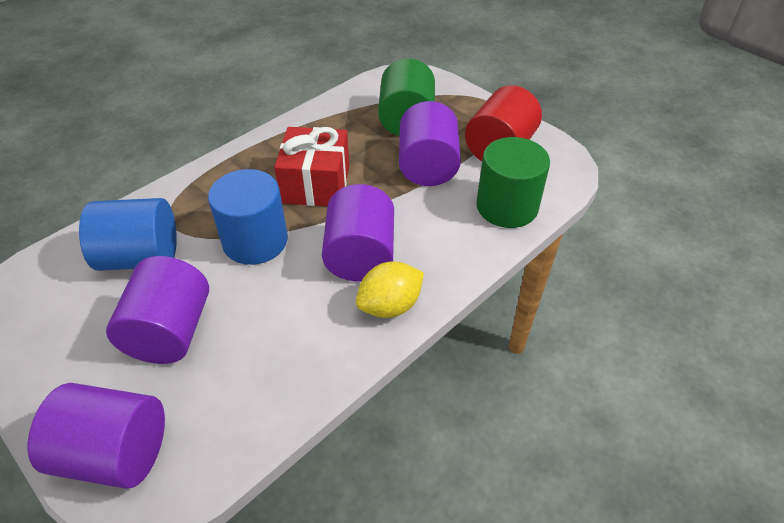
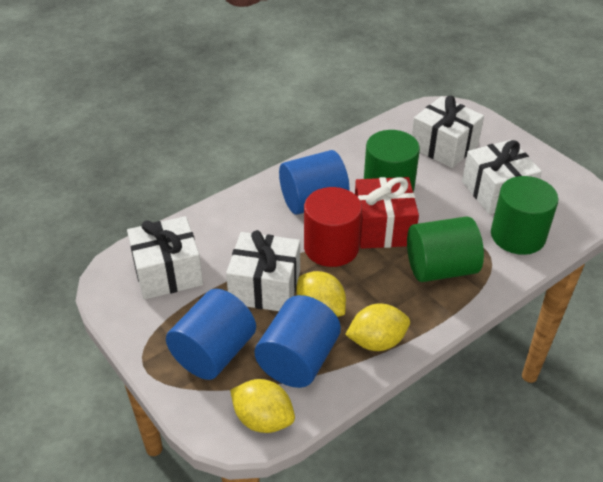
blue cylinder: [79,198,177,271] [208,169,288,265] = 2 -> [166,289,256,380] [254,295,341,388] [279,150,350,215] = 3
green cylinder: [378,58,435,136] [476,137,550,228] = 2 -> [364,130,420,192] [407,216,484,282] [491,176,559,255] = 3
purple cylinder: [28,383,165,489] [106,256,209,364] [322,184,394,281] [399,101,461,186] = 4 -> none = 0
white gift: none = 0 -> [127,216,203,299] [226,230,300,311] [412,96,484,168] [462,140,542,214] = 4
yellow lemon: [356,262,424,318] = 1 -> [230,379,295,433] [297,271,346,317] [345,303,410,351] = 3

